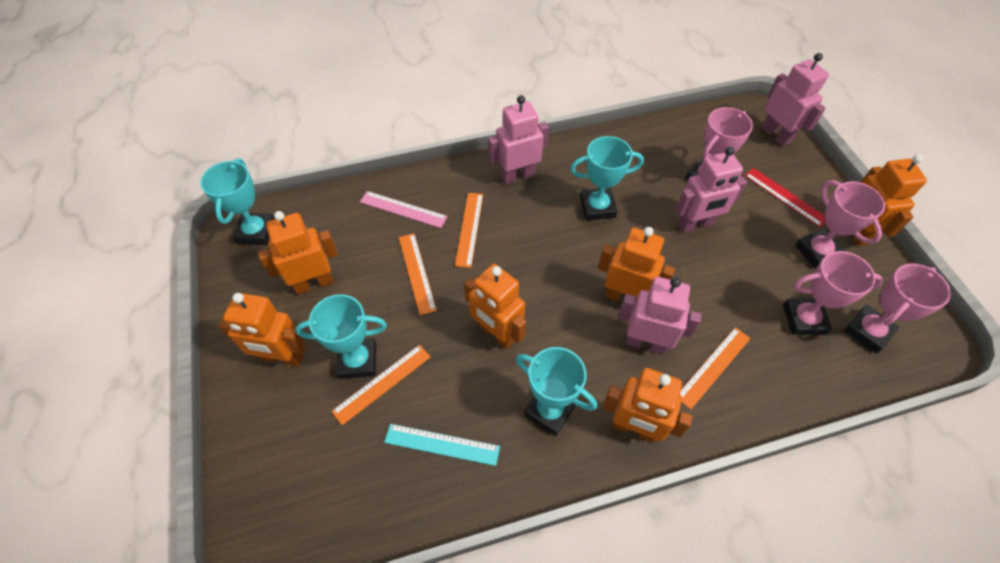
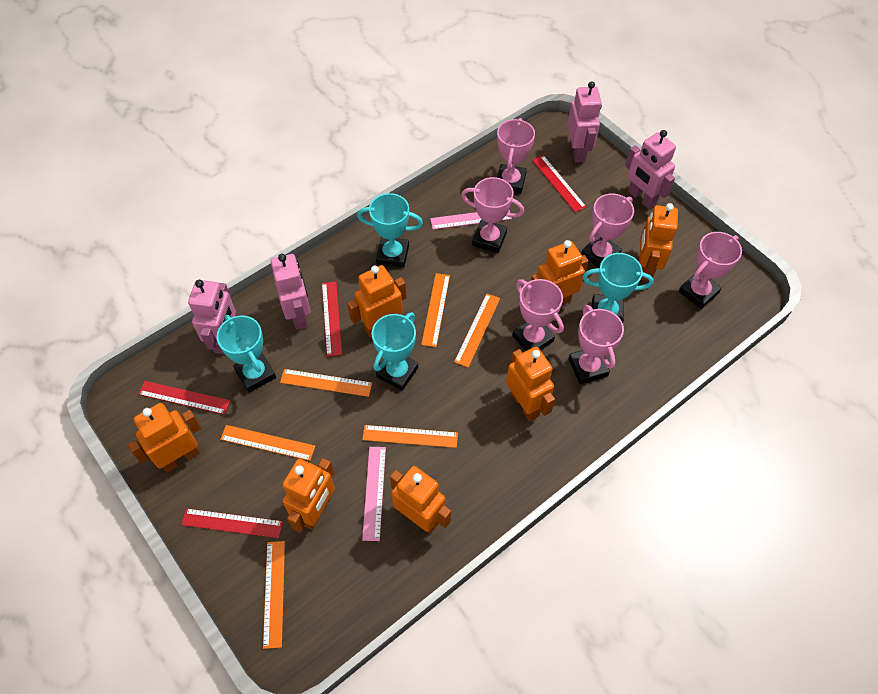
orange robot: [219,293,306,367] [258,211,338,295] [464,264,526,349] [598,227,675,302] [603,368,693,443] [852,154,927,246] = 6 -> [128,403,202,472] [282,458,335,532] [347,265,407,338] [390,466,451,534] [506,347,555,421] [531,240,589,305] [639,203,678,281] = 7
orange ruler: [331,345,431,425] [399,233,437,315] [455,193,483,268] [680,327,751,409] = 4 -> [220,425,315,461] [263,541,285,649] [280,369,372,397] [362,425,458,448] [421,273,450,347] [454,294,500,367] = 6
pink ruler: [360,191,448,228] = 1 -> [362,447,386,541] [430,209,512,229] = 2
pink trophy: [685,107,753,180] [783,251,883,335] [795,180,885,269] [844,264,951,353] = 4 -> [461,177,524,253] [497,118,535,194] [512,279,564,351] [568,305,624,384] [581,194,634,268] [679,232,742,309] = 6
red ruler: [744,168,825,227] = 1 -> [138,381,230,415] [181,508,283,538] [322,282,342,357] [532,155,586,212] = 4
turquoise ruler: [384,424,500,466] = 1 -> none = 0

